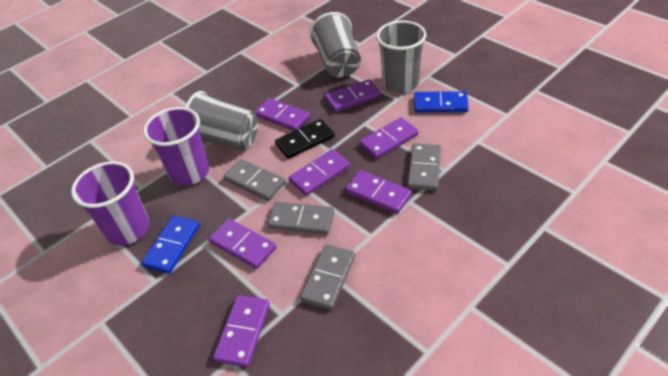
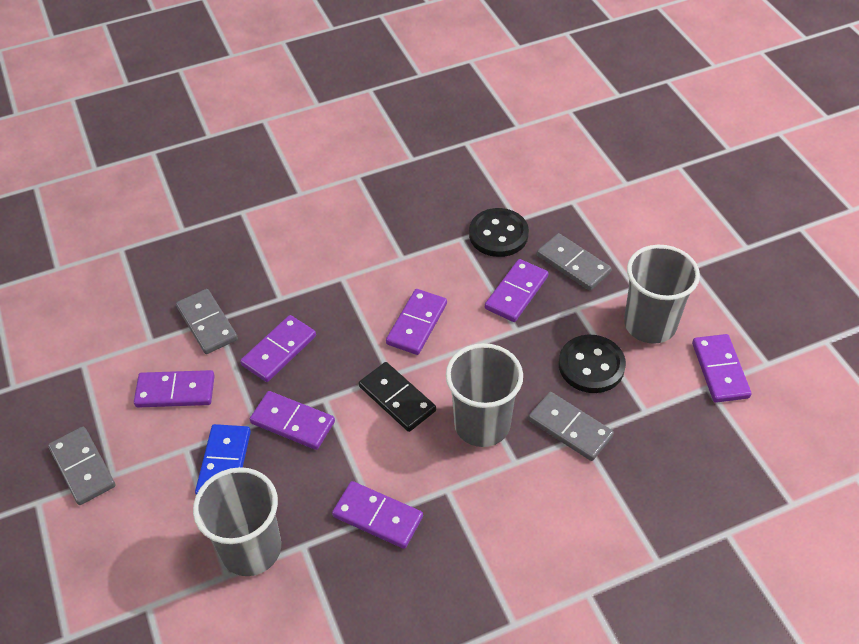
black button: none = 0 -> [469,208,529,257] [559,335,626,393] = 2
blue domino: [141,216,200,274] [414,91,469,112] = 2 -> [195,424,251,495] = 1
purple cup: [71,161,149,245] [143,107,209,186] = 2 -> none = 0

